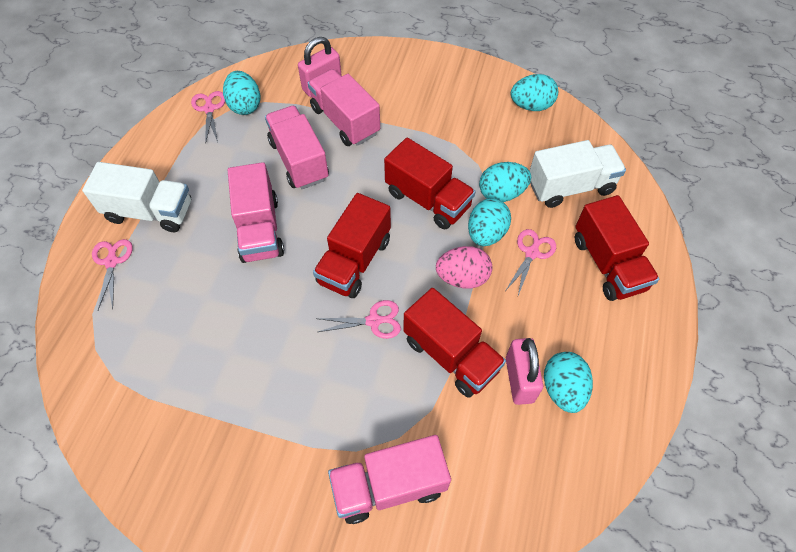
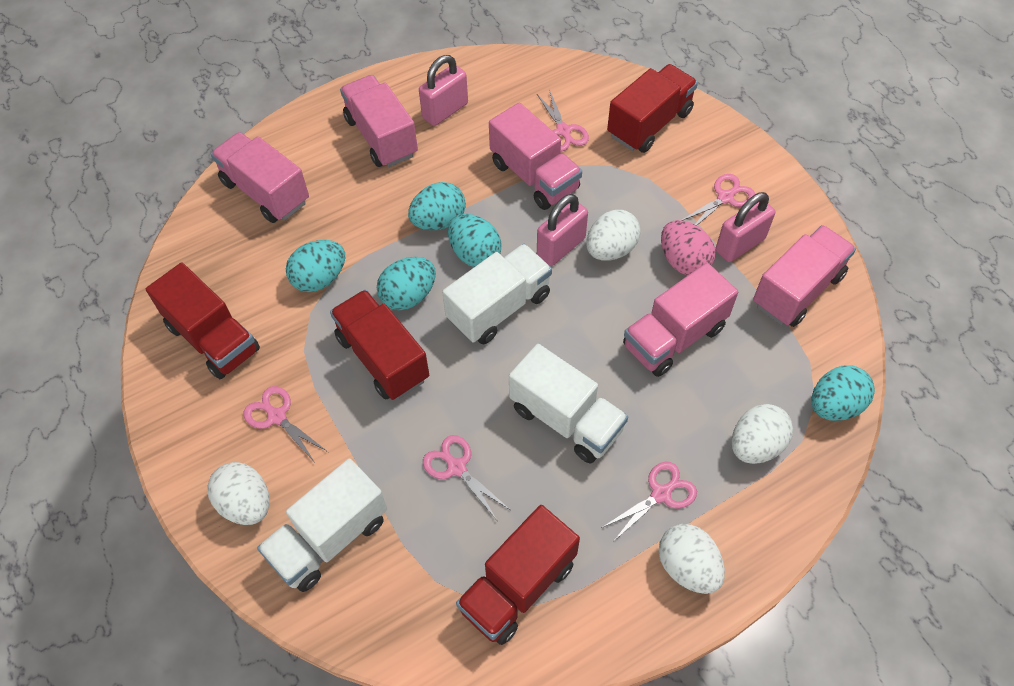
pink padlock: [298,37,342,97] [506,338,543,405] = 2 -> [419,55,468,126] [537,194,588,266] [716,192,775,262] = 3
pink scissors: [92,239,133,310] [191,91,225,144] [316,300,401,339] [505,229,556,296] = 4 -> [243,386,328,461] [423,435,510,520] [537,89,589,151] [601,461,697,542] [682,174,755,225] = 5
pink truck: [228,162,284,263] [265,106,329,189] [308,69,380,146] [328,435,451,524] = 4 -> [211,132,309,223] [340,75,418,167] [489,102,582,210] [623,263,738,377] [753,225,856,327] = 5
white egg: none = 0 -> [207,462,269,525] [586,210,641,261] [659,524,725,594] [732,404,793,464] = 4
white truck: [82,162,191,232] [530,140,626,208] = 2 -> [257,458,387,592] [442,244,552,344] [509,344,628,463] = 3

